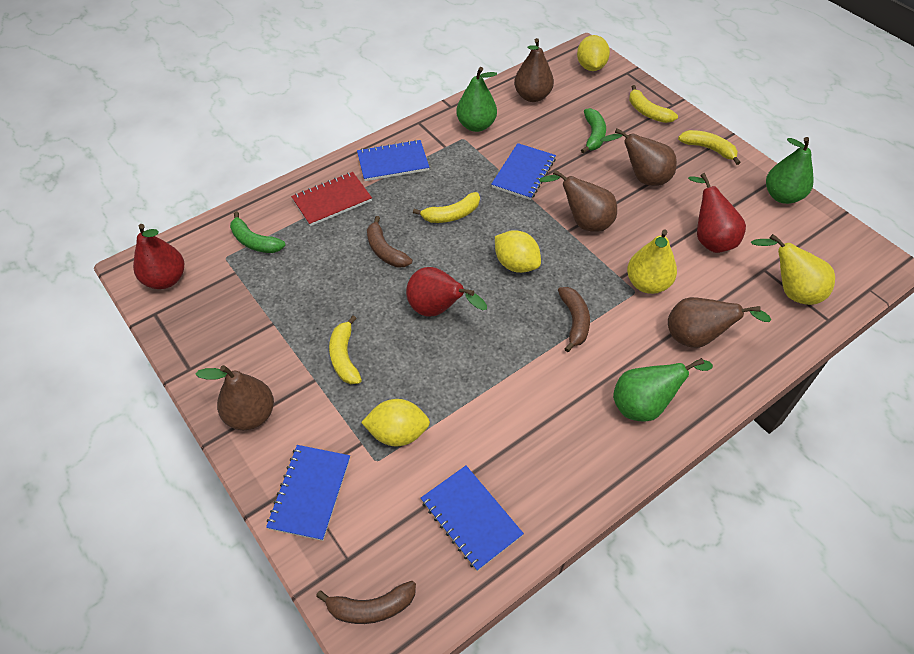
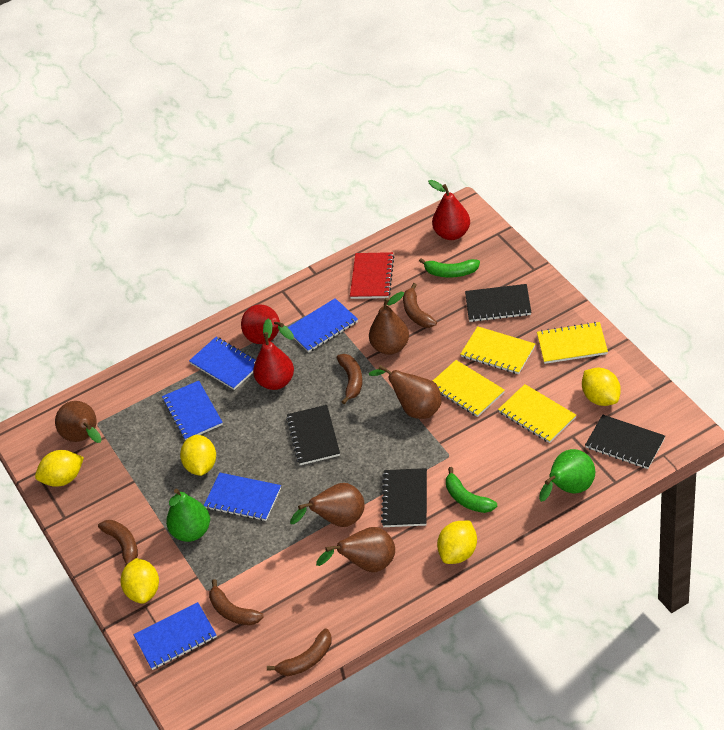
black notebook: none = 0 -> [286,405,340,465] [381,468,427,527] [465,284,531,322] [585,415,665,469] = 4
blue notebook: [266,445,350,541] [357,140,430,181] [421,466,524,571] [491,143,556,200] = 4 -> [134,602,217,670] [162,381,223,441] [189,337,256,390] [204,473,281,521] [288,298,358,352] = 5
brown banana: [316,581,416,624] [367,216,412,268] [558,287,590,352] = 3 -> [98,520,138,566] [209,579,264,625] [267,629,332,676] [337,354,363,404] [403,283,437,328] = 5
green pear: [456,67,497,132] [613,358,713,422] [766,137,814,204] = 3 -> [166,488,210,542] [539,449,595,502] = 2
yellow banana: [329,316,362,384] [413,192,480,223] [629,85,678,123] [678,130,741,165] = 4 -> none = 0
yellow lemon: [361,399,430,447] [495,230,541,273] [577,35,610,71] = 3 -> [35,450,84,487] [121,558,159,604] [180,435,216,476] [437,521,477,564] [582,368,621,406] = 5
yellow notebook: none = 0 -> [433,360,505,417] [460,326,535,374] [498,384,576,443] [537,322,608,364] = 4
yellow pear: [627,230,677,294] [751,234,835,305] = 2 -> none = 0

